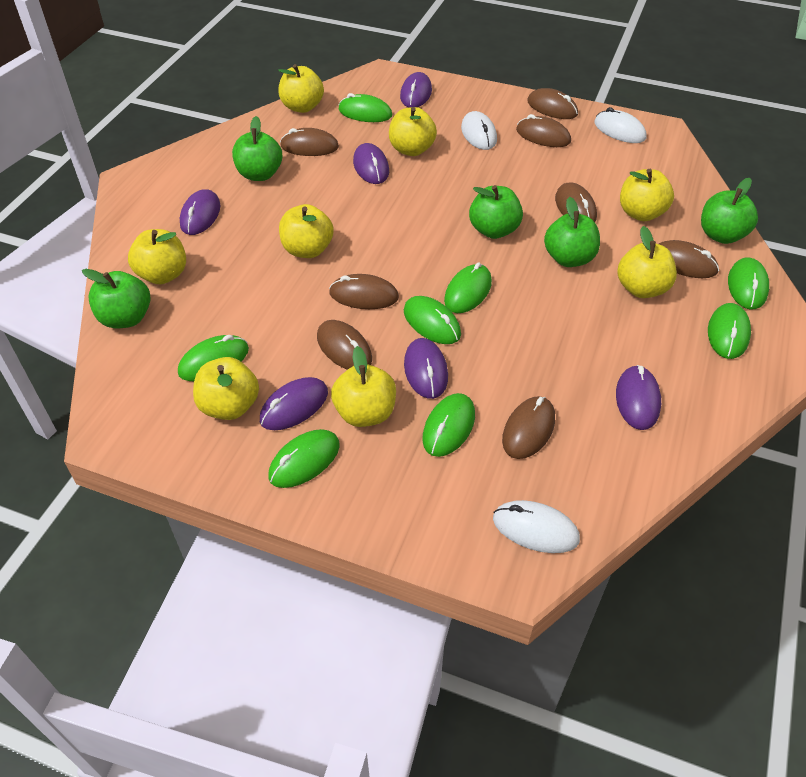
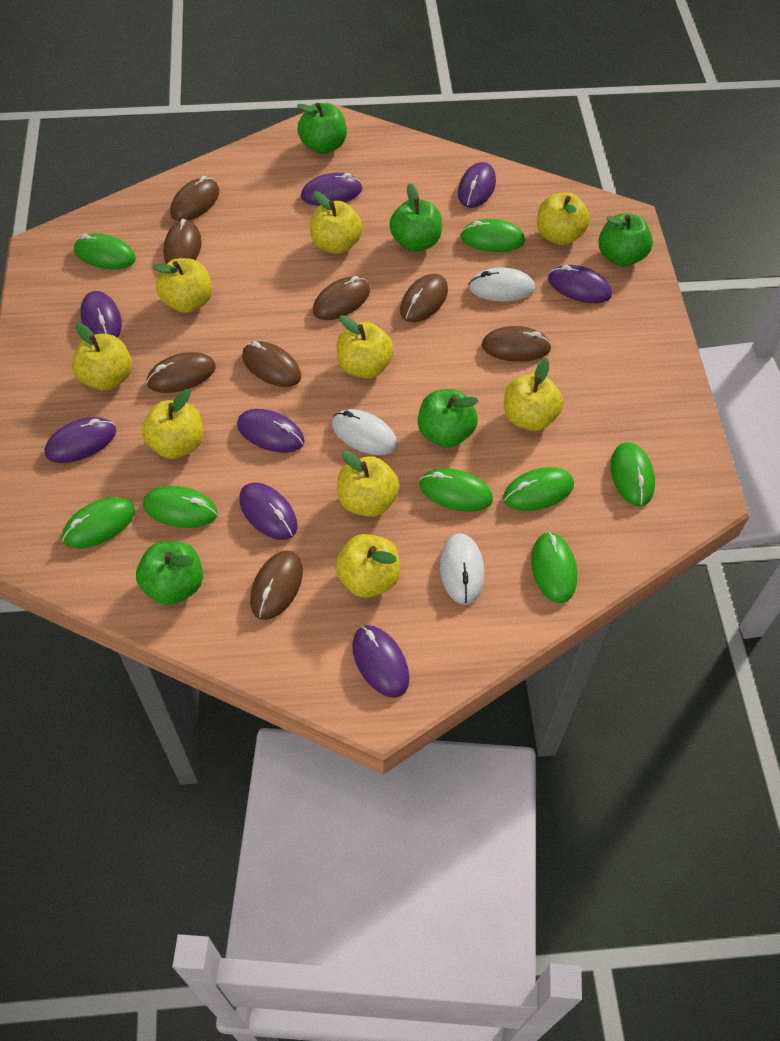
purple mouse: [180,189,220,235] [260,377,328,430] [353,143,389,184] [400,72,432,108] [404,338,448,399] [616,365,661,430] = 6 -> [45,417,116,463] [80,291,122,338] [237,409,305,453] [239,482,298,540] [301,173,362,206] [352,625,410,698] [458,162,496,208] [548,265,612,303] = 8
yellow apple: [128,229,186,284] [193,357,259,420] [278,64,324,113] [279,204,334,258] [331,346,396,427] [389,107,437,156] [617,226,677,298] [620,169,674,221] = 8 -> [72,323,132,391] [142,389,203,459] [152,258,212,313] [310,191,363,254] [335,534,400,598] [337,315,394,378] [338,450,400,517] [504,359,563,431] [537,192,590,245] = 9

